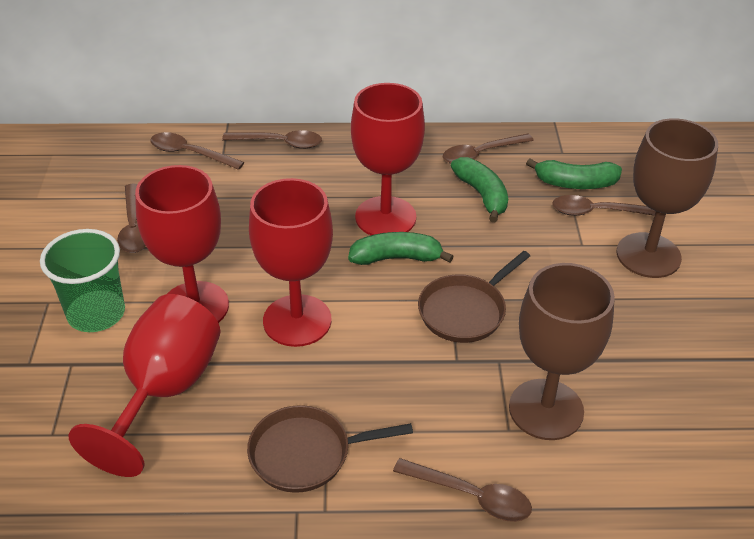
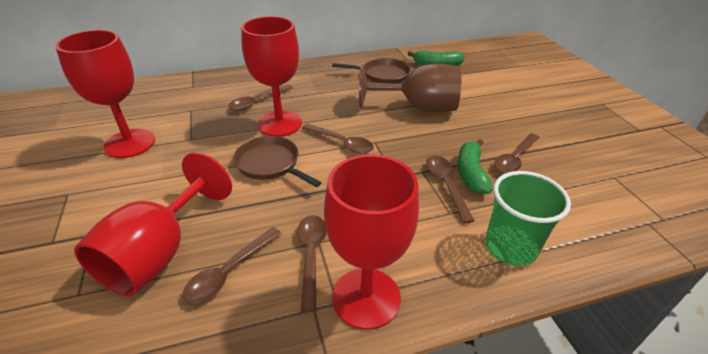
brown goblet: [509,263,615,440] [617,118,718,278] = 2 -> [359,64,461,112] = 1
green banana: [348,232,454,265] [450,157,508,222] [526,159,622,189] = 3 -> [408,50,465,66] [457,139,493,194] = 2

